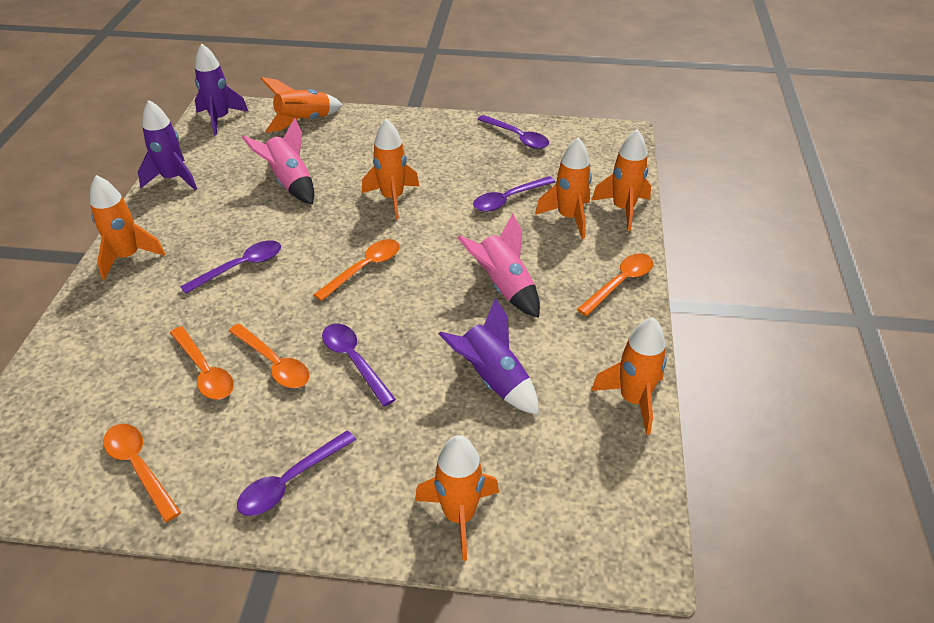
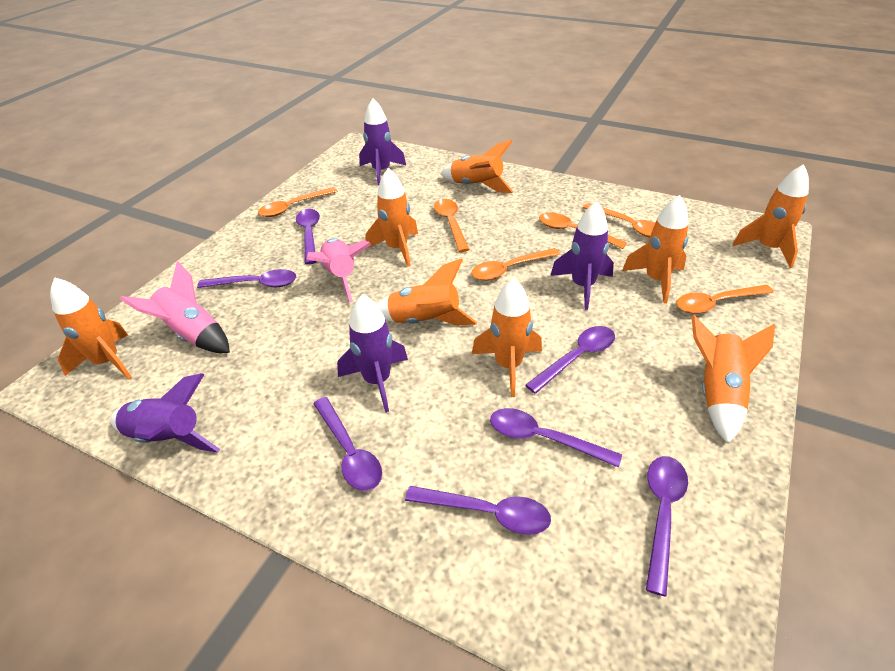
orange rocket: [90,175,165,280] [261,77,343,132] [362,119,419,219] [415,435,499,561] [535,137,592,239] [591,129,651,231] [591,317,667,435] = 7 -> [50,277,132,379] [366,168,418,267] [377,258,477,326] [441,140,513,193] [472,278,542,397] [622,195,689,304] [691,315,775,444] [732,164,809,268] = 8
orange spoon: [103,424,181,522] [170,326,234,400] [229,324,310,388] [314,239,400,301] [577,253,653,316] = 5 -> [258,187,338,217] [434,199,470,252] [471,248,560,281] [539,212,627,249] [583,203,655,238] [676,285,774,314] = 6
purple rocket: [138,100,197,190] [195,44,249,136] [439,297,539,415] = 3 -> [110,373,221,452] [337,294,408,412] [359,99,406,186] [550,201,614,310] = 4
purple spoon: [180,240,281,294] [237,431,356,516] [322,324,396,406] [473,176,555,212] [477,115,549,149] = 5 -> [197,269,296,288] [296,209,320,264] [313,397,382,491] [405,486,551,535] [490,408,622,468] [525,326,615,394] [646,456,688,596] = 7

